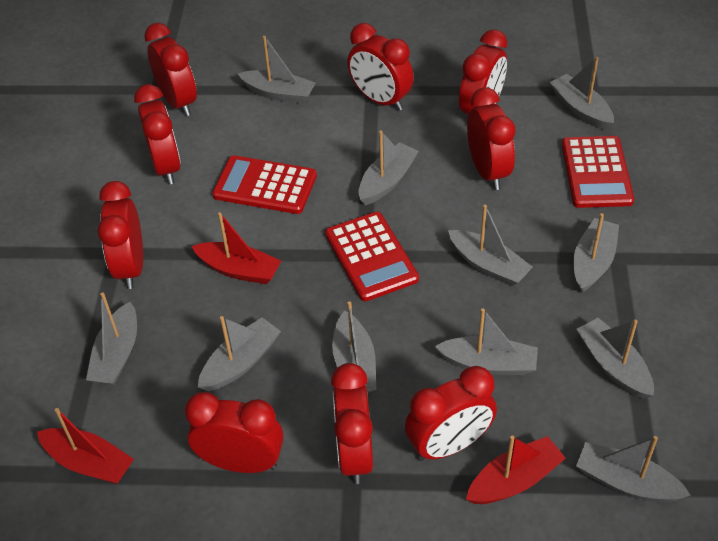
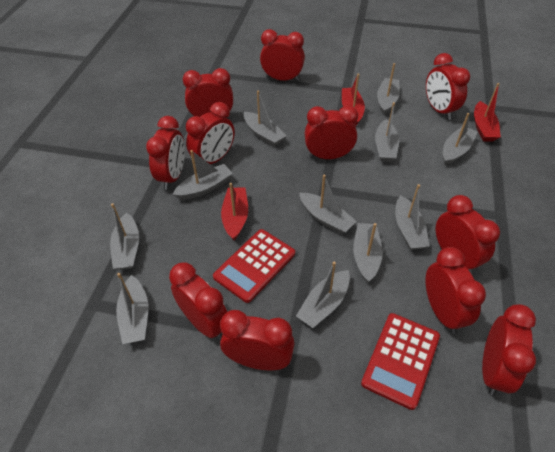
red calculator: [212,155,317,214] [325,212,419,301] [562,136,634,208] = 3 -> [213,229,295,303] [361,313,440,410] = 2
red clock: [98,181,143,289] [134,84,181,184] [144,23,197,116] [185,392,284,473] [331,363,373,484] [348,23,414,111] [405,366,497,461] [459,29,507,114] [467,87,516,190] = 9 -> [146,116,185,190] [169,262,227,340] [183,68,233,119] [186,102,235,164] [220,310,295,370] [260,29,305,81] [305,105,358,159] [426,53,470,120] [426,247,486,334] [436,195,500,274] [482,304,536,396] = 11

